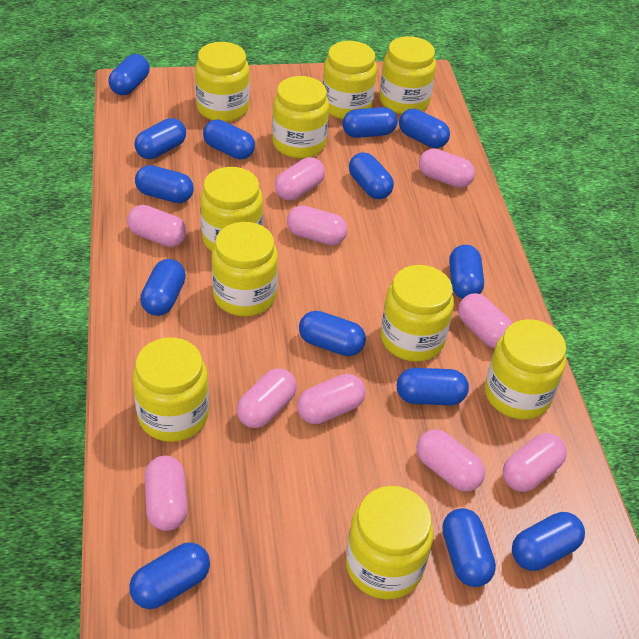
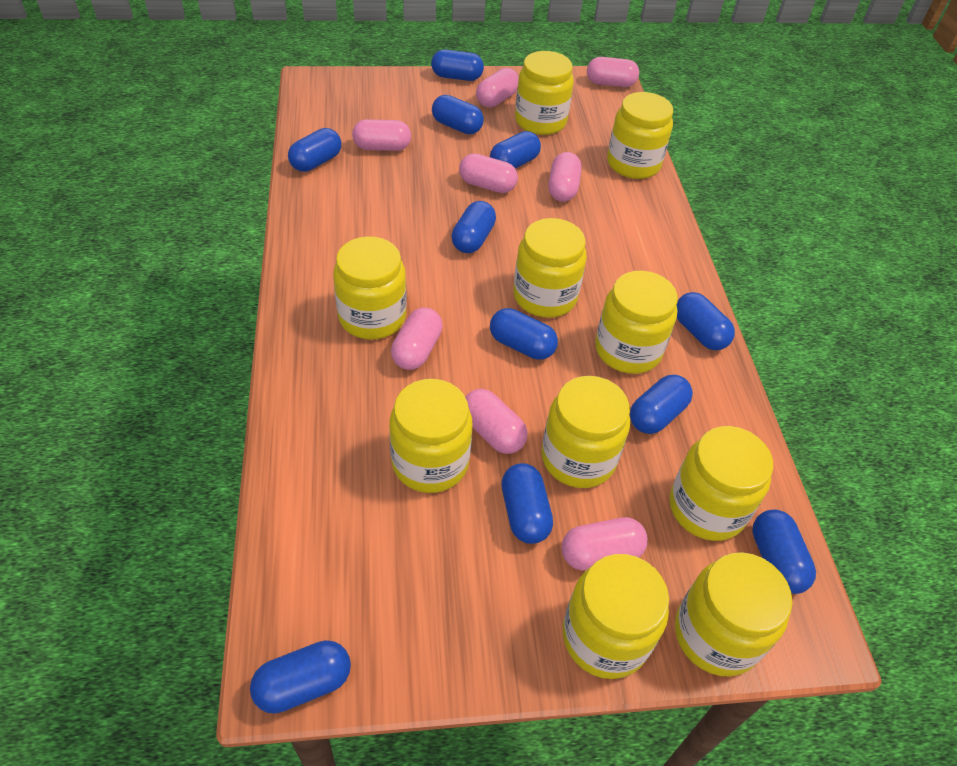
blue capsule: [108,54,150,95] [129,542,210,609] [135,118,186,159] [135,165,194,203] [140,259,186,316] [203,119,255,160] [299,311,366,356] [342,107,397,138] [349,152,394,199] [397,368,469,405] [399,109,450,148] [442,508,496,587] [449,245,484,299] [512,512,585,571] = 14 -> [250,640,351,714] [288,128,341,172] [431,50,484,81] [432,95,484,134] [451,201,496,253] [490,131,541,168] [490,308,558,360] [501,463,553,544] [630,375,693,434] [677,292,735,350] [752,510,816,594] = 11
pink capsule: [127,205,187,247] [144,456,188,531] [236,368,297,428] [275,157,325,201] [287,205,348,245] [297,374,365,424] [416,430,485,491] [419,149,475,188] [458,293,513,348] [503,433,567,492] = 10 -> [352,119,411,151] [391,307,443,370] [459,153,518,193] [465,389,527,454] [476,68,519,107] [548,152,582,202] [561,517,648,571] [587,57,639,87] = 8

